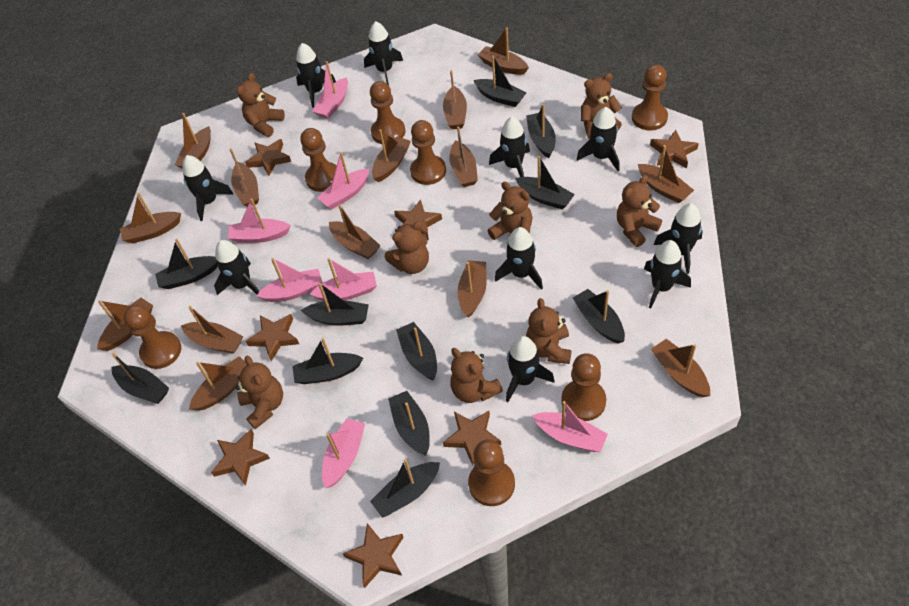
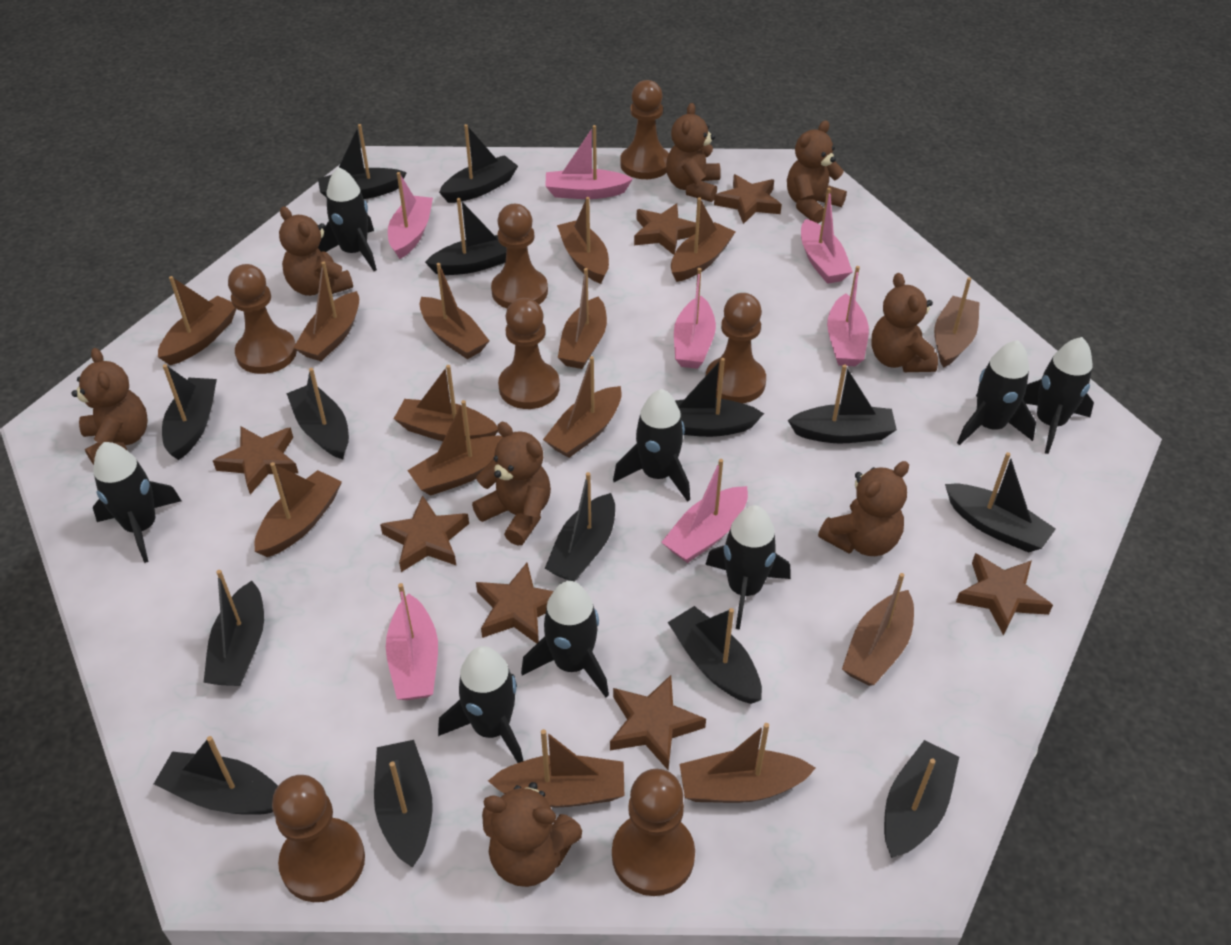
black boat: [112,353,169,404] [155,239,218,289] [292,338,363,384] [301,283,369,326] [370,459,440,518] [388,391,430,456] [396,322,437,380] [474,55,526,107] [515,156,575,209] [526,104,556,158] [573,289,625,344] = 11 -> [154,736,278,815] [162,364,217,460] [203,570,264,686] [286,368,349,459] [318,124,407,199] [374,740,433,868] [425,198,507,275] [439,124,518,203] [545,472,615,582] [668,606,762,704] [675,358,764,437] [788,364,897,443] [884,740,959,858] [945,452,1056,553] = 14
black rocket: [182,155,234,221] [214,240,260,295] [296,43,336,108] [364,21,403,85] [489,117,530,177] [495,227,543,290] [506,336,555,402] [576,107,620,171] [644,240,691,309] [654,203,702,274] = 10 -> [93,442,182,563] [318,167,377,271] [438,646,523,763] [521,581,609,697] [613,389,690,502] [705,505,791,630] [957,340,1036,445] [1023,337,1094,454] = 8

